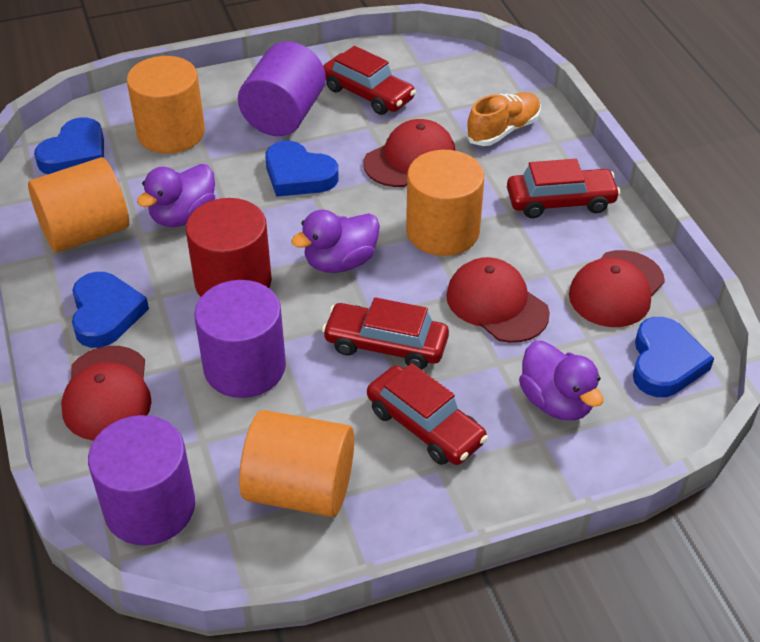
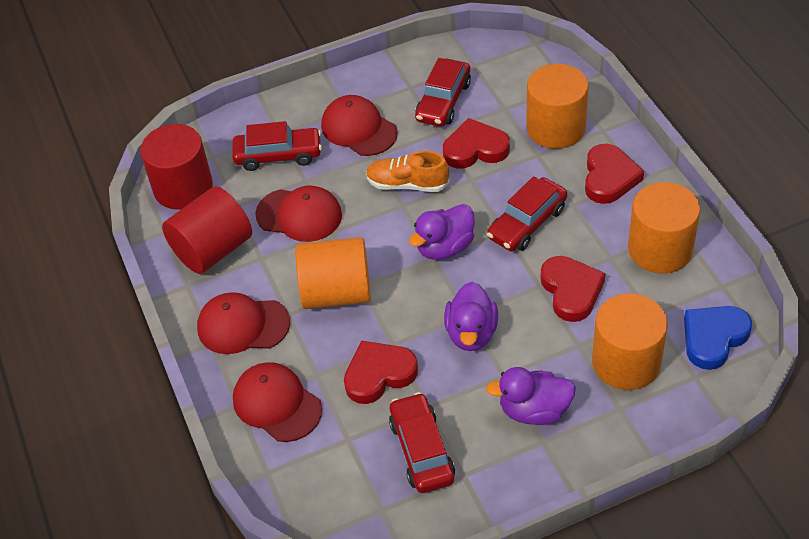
blue heart: [34,117,104,174] [72,272,149,348] [265,141,339,197] [633,317,714,397] = 4 -> [684,306,752,370] = 1
purple cylinder: [88,415,195,545] [194,280,286,398] [238,42,326,136] = 3 -> none = 0
red cylinder: [186,198,272,297] = 1 -> [140,124,213,210] [162,186,252,274] = 2
red heart: none = 0 -> [344,340,418,404] [443,118,510,169] [540,256,606,322] [585,144,644,204] = 4

